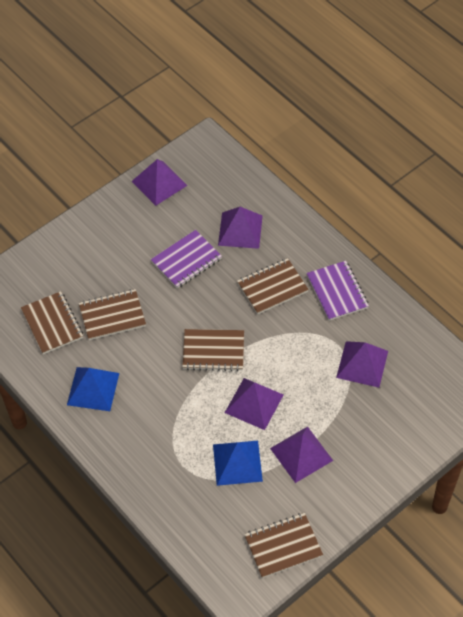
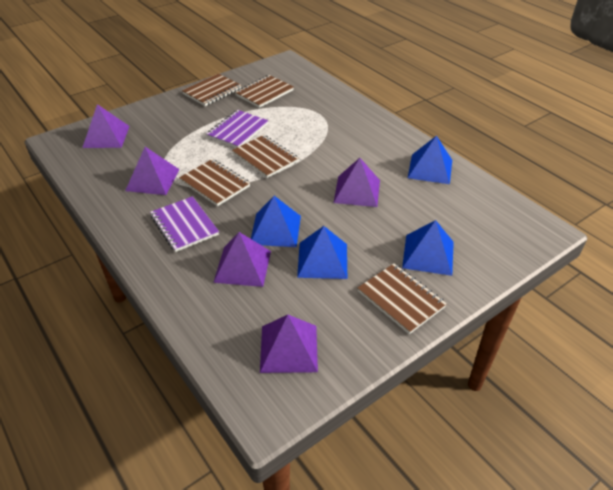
blue pyramid: [67,367,119,411] [213,441,263,486] = 2 -> [251,196,301,247] [297,226,347,279] [402,220,454,276] [408,136,452,184] = 4

